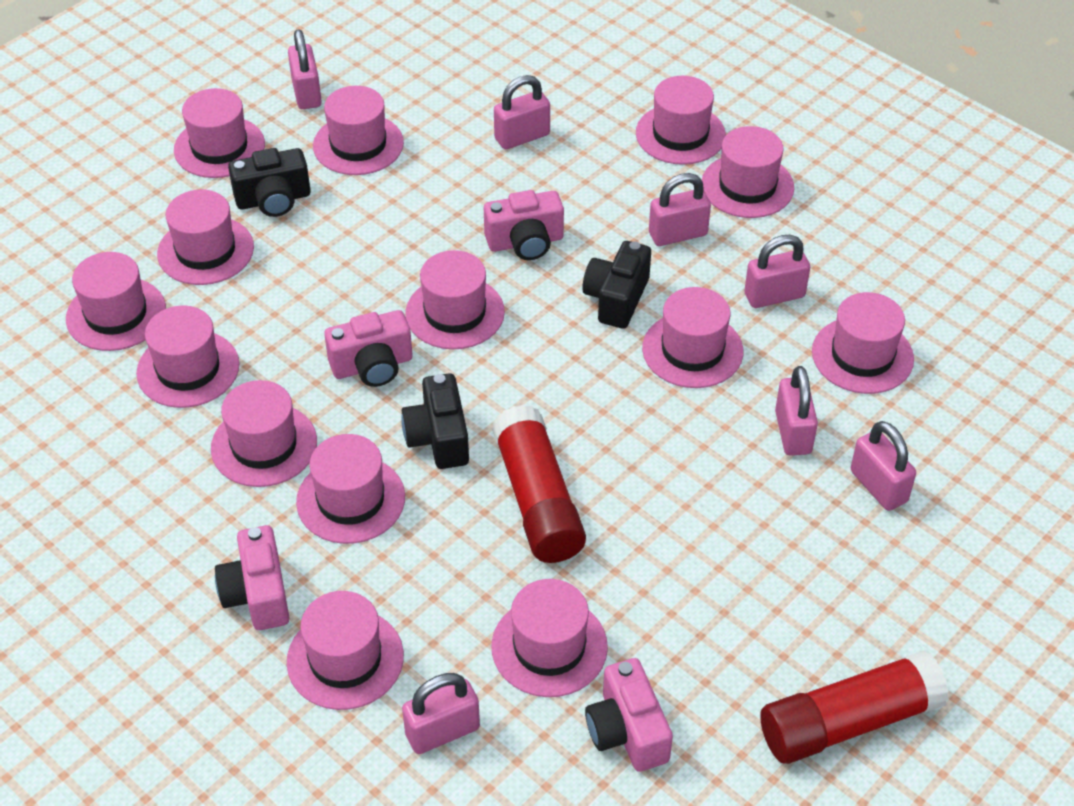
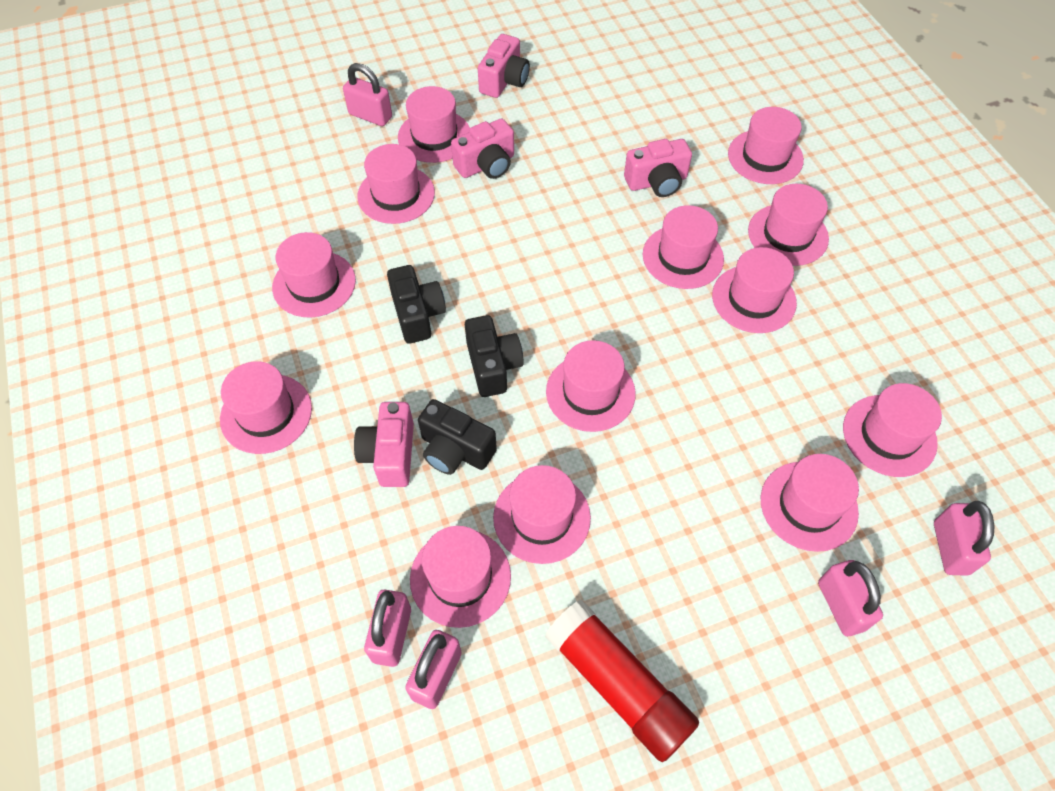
pink hat: [66,252,166,351] [136,306,239,408] [157,189,254,285] [174,88,265,178] [211,380,317,487] [287,591,404,710] [296,434,405,544] [313,86,404,175] [405,250,505,349] [491,579,608,697] [636,76,726,165] [642,287,743,388] [702,126,794,218] [812,292,914,394] = 14 -> [220,361,312,454] [272,232,356,317] [357,144,435,224] [398,86,470,163] [410,526,511,628] [493,465,591,564] [546,340,636,432] [643,205,724,289] [712,247,797,333] [728,107,804,184] [748,184,829,266] [761,454,859,552] [843,383,942,477] = 13
pink padlock: [288,29,322,109] [402,673,480,754] [494,75,550,149] [649,173,711,246] [744,235,810,308] [775,366,818,456] [851,421,916,511] = 7 -> [343,63,392,126] [364,590,411,667] [405,630,462,709] [818,560,883,636] [934,501,994,576] = 5
red glue stick: [492,405,586,563] [760,650,948,764] = 2 -> [545,599,699,762] = 1

